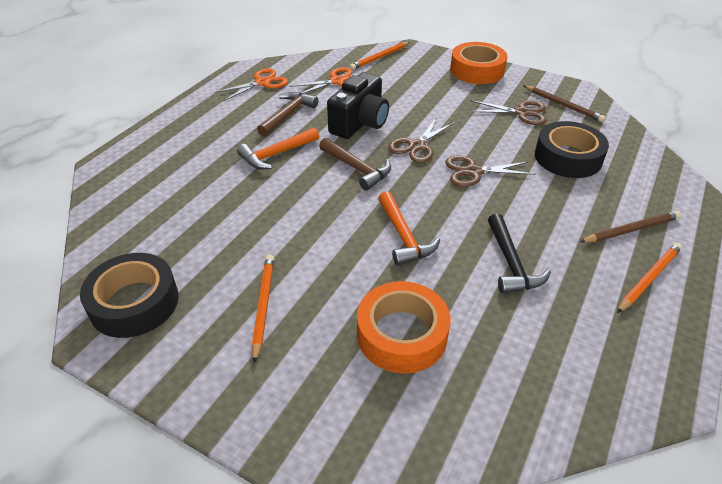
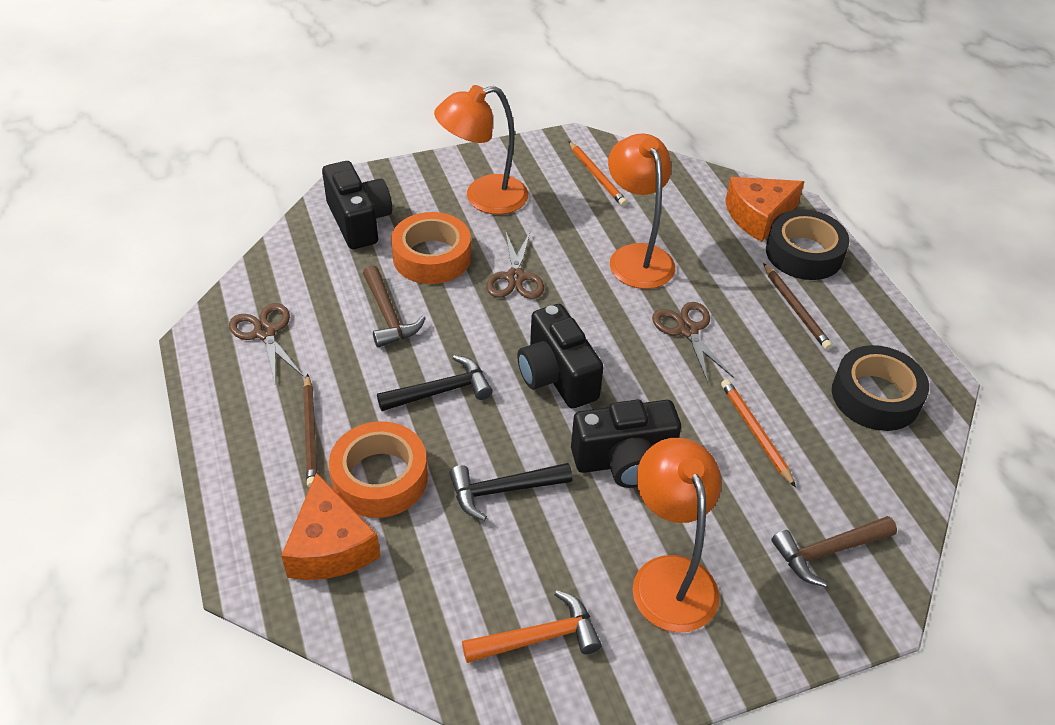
black camera: [327,72,389,139] = 1 -> [322,161,392,249] [517,304,604,409] [571,400,681,488] = 3
black hammer: [488,213,551,294] = 1 -> [377,355,493,411] [449,463,572,521] = 2
orange cheese: none = 0 -> [281,472,381,580] [725,177,805,242] = 2
orange hammer: [237,127,319,170] [378,191,441,266] = 2 -> [462,590,601,663] = 1
orange lamp: none = 0 -> [434,85,528,215] [608,133,675,289] [633,438,722,633] = 3
orange pencil: [252,254,274,363] [350,42,410,70] [617,243,682,313] = 3 -> [568,141,628,206] [721,379,796,488] = 2
orange scissors: [214,68,288,101] [289,67,353,94] = 2 -> none = 0

